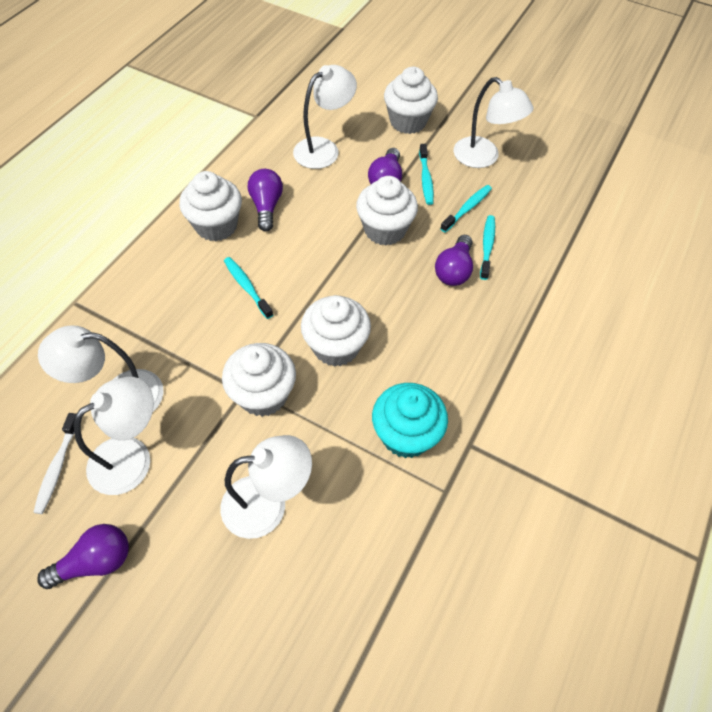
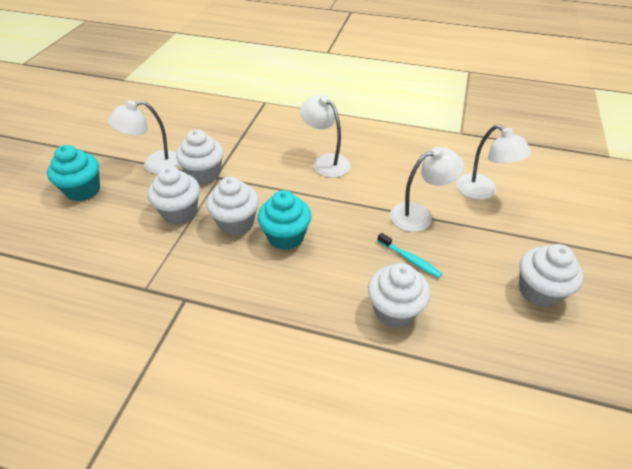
purple light bulb: [37,524,129,589] [248,169,283,232] [368,148,402,184] [435,235,473,286] = 4 -> none = 0
turquoise cupcake: [372,383,448,458] = 1 -> [47,145,100,201] [258,190,312,250] = 2
turquoise toothbrush: [224,257,273,319] [419,144,434,205] [440,185,492,233] [480,215,495,280] = 4 -> [377,233,442,278] = 1
white lamp: [38,325,164,412] [74,377,154,495] [220,435,312,539] [293,65,357,169] [453,77,534,168] = 5 -> [108,100,180,174] [300,95,351,178] [390,147,464,232] [456,125,532,200] = 4
white toothbrush: [33,413,76,514] = 1 -> none = 0

